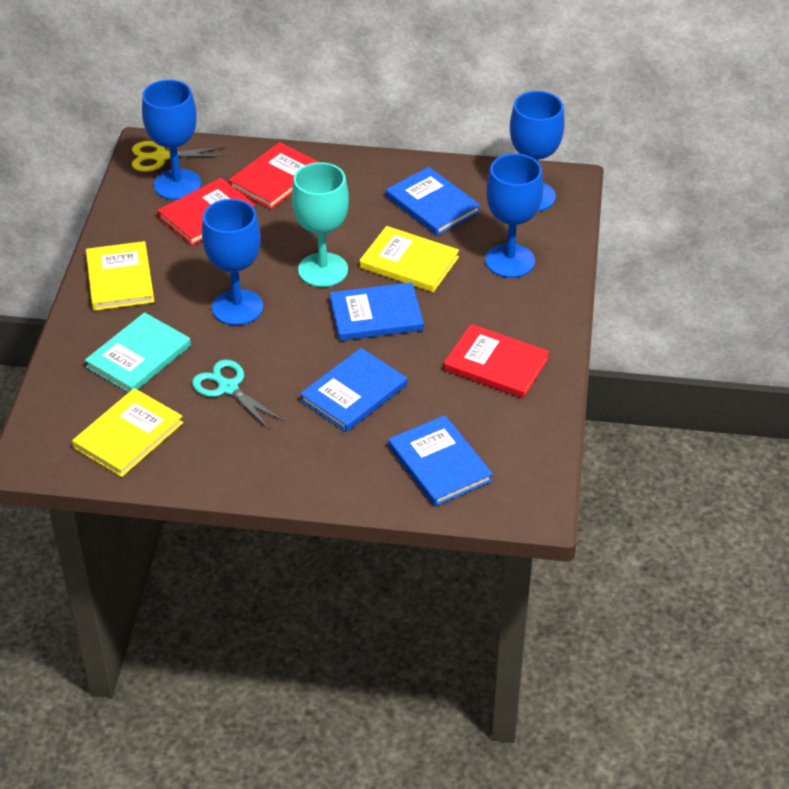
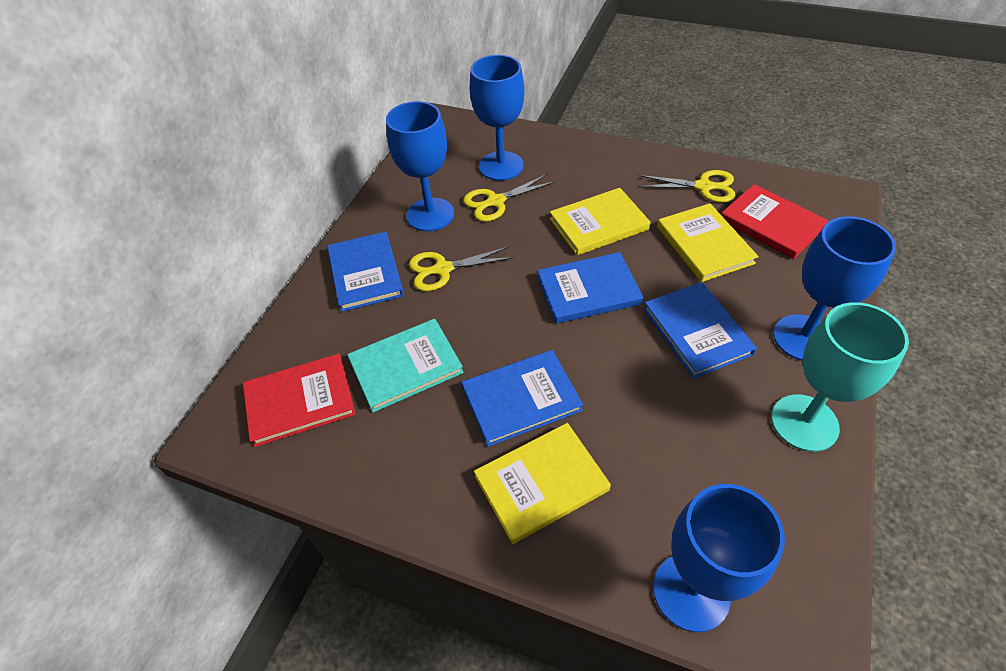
red book: [157,178,255,246] [228,142,318,209] [444,324,549,398] = 3 -> [243,353,355,447] [721,184,828,259] = 2
turquoise scissors: [192,360,284,430] = 1 -> none = 0
yellow scissors: [132,141,226,172] = 1 -> [409,247,514,291] [463,174,556,222] [638,170,736,203] = 3

